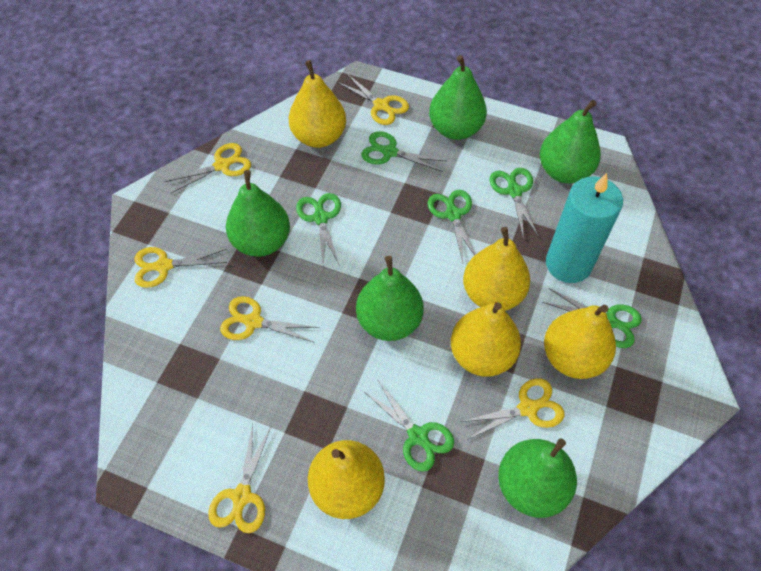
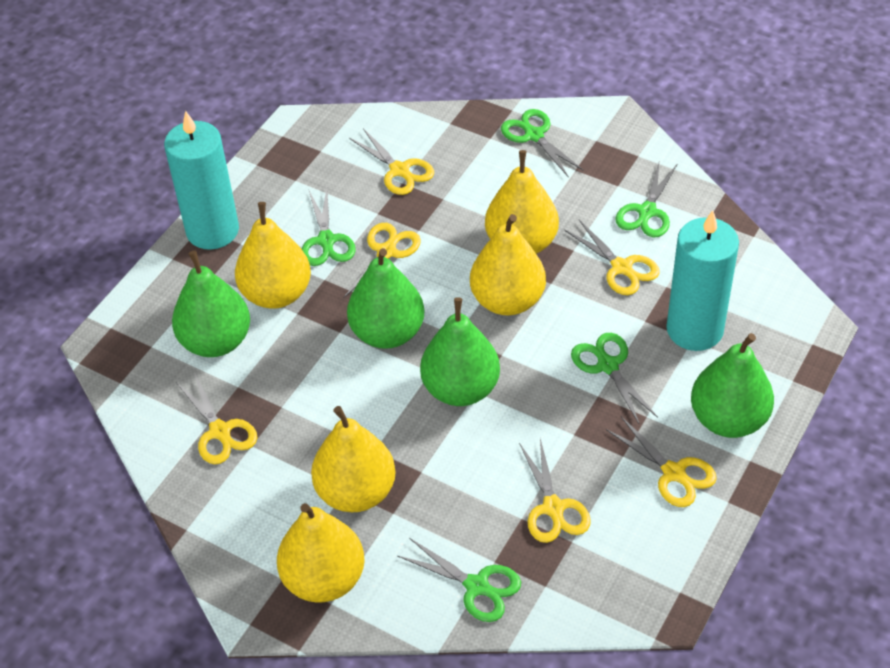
green pear: [226,170,290,257] [356,256,424,341] [429,55,487,140] [498,438,577,518] [540,100,601,183] = 5 -> [172,250,250,357] [347,248,424,349] [420,297,500,406] [691,333,774,438] = 4
green scissors: [296,193,341,266] [361,131,446,172] [365,379,454,472] [428,190,476,262] [489,168,539,237] [543,288,642,348] = 6 -> [302,188,356,266] [398,538,521,622] [501,109,584,178] [571,333,658,425] [615,163,677,237] = 5
turquoise candle: [546,173,623,283] = 1 -> [164,111,239,250] [666,210,739,351] = 2

